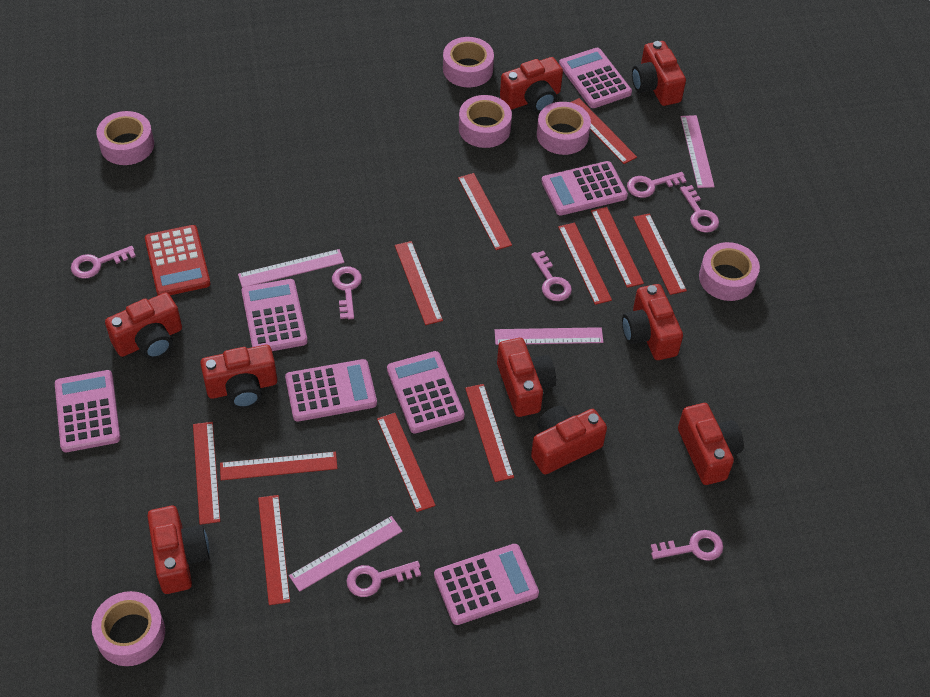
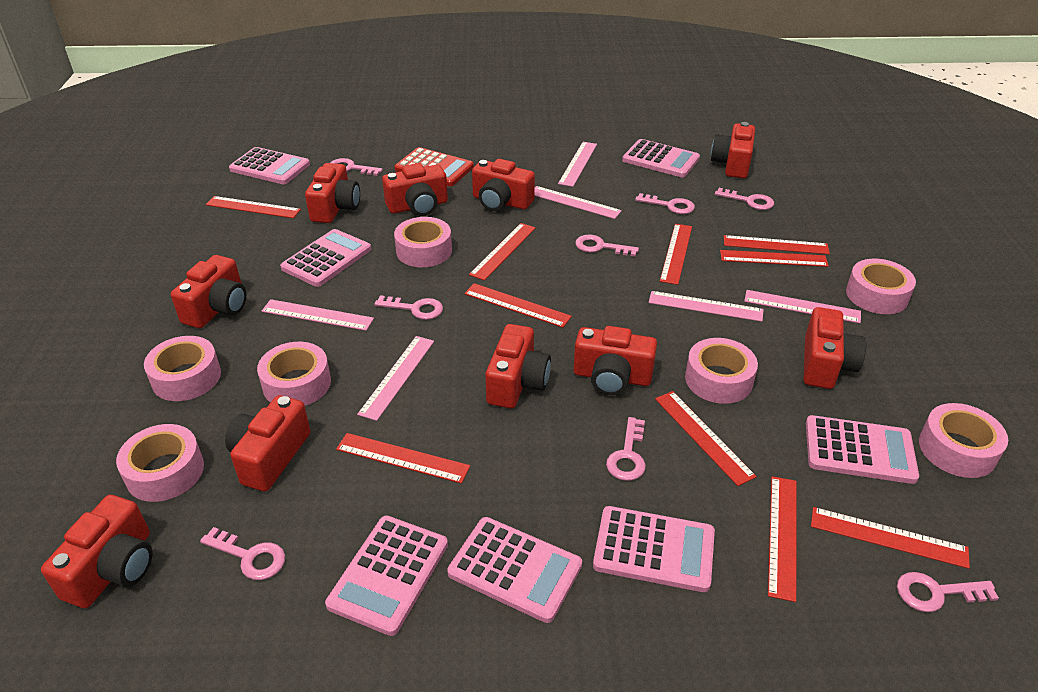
pink key: [71,246,136,279] [332,266,362,319] [347,561,421,597] [531,251,572,301] [627,172,686,198] [650,530,723,561] [680,185,719,233] = 7 -> [200,527,285,580] [330,158,383,176] [374,295,443,320] [575,234,639,257] [606,417,646,481] [635,193,695,214] [715,188,774,210] [897,572,999,612] = 8
pink ruler: [238,249,344,288] [289,516,403,592] [495,327,603,345] [680,115,715,188] = 4 -> [262,299,374,331] [357,336,434,421] [535,186,622,219] [558,142,597,187] [649,291,764,322] [744,290,861,323] = 6
pink tape: [91,591,165,666] [96,111,154,165] [443,37,494,87] [459,95,512,148] [537,102,591,155] [699,242,760,301] = 6 -> [116,424,204,502] [144,336,221,401] [257,342,331,406] [394,217,452,267] [685,338,758,404] [846,259,916,314] [919,403,1008,478] = 7
red camera: [105,293,182,359] [147,506,210,594] [200,345,277,408] [497,338,556,417] [500,57,563,113] [531,406,607,474] [622,284,683,360] [632,41,686,106] [678,403,744,485] = 9 -> [41,495,153,608] [171,255,246,328] [225,395,310,491] [305,163,360,223] [382,163,448,216] [472,159,535,211] [485,324,551,408] [574,326,657,395] [711,122,755,178] [804,307,866,389] = 10
red ruler: [193,422,220,525] [220,452,338,480] [258,495,290,605] [377,413,436,512] [395,241,443,325] [458,173,512,250] [465,384,514,482] [558,223,612,305] [571,98,637,164] [591,207,644,288] [633,213,687,295] = 11 -> [206,196,301,218] [336,433,470,484] [464,283,572,328] [469,223,536,281] [655,391,757,486] [660,224,692,285] [720,250,829,267] [724,235,830,254] [768,476,796,602] [811,507,970,569] = 10

